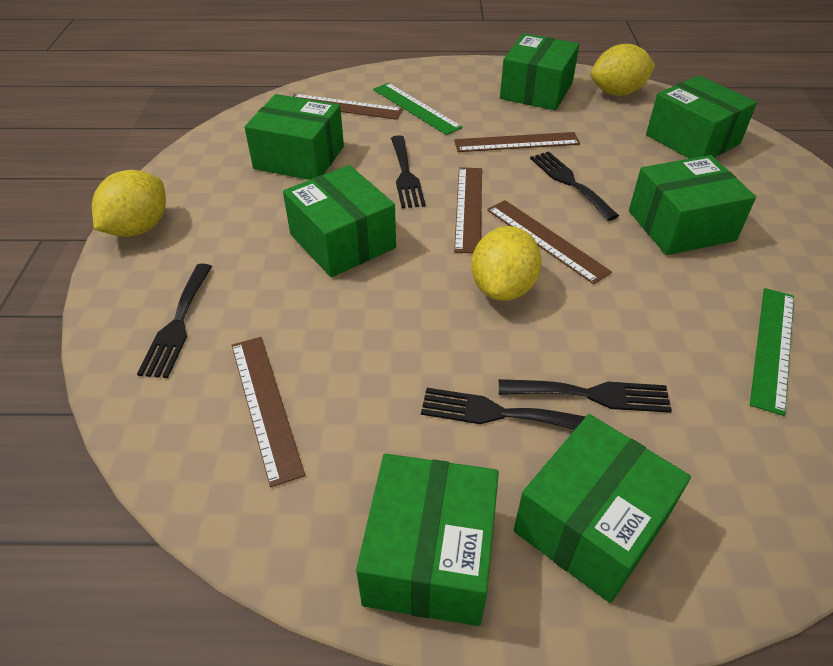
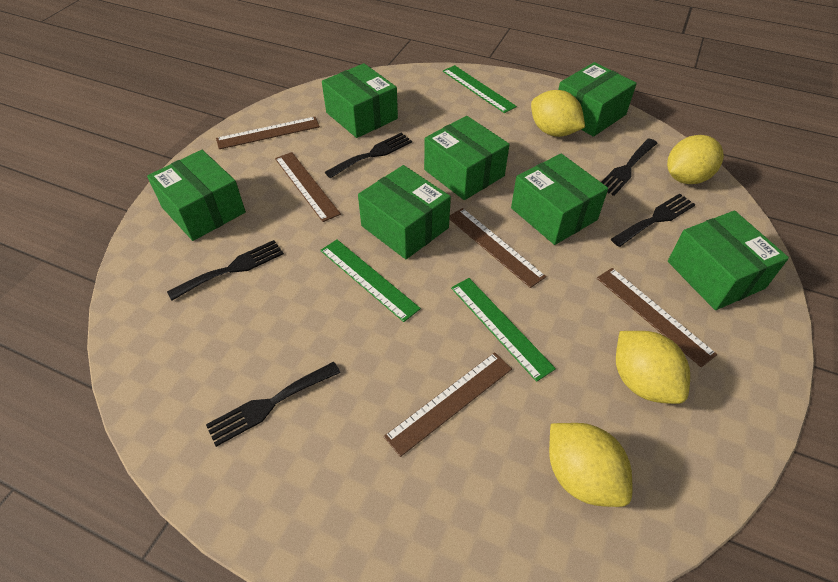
green ruler: [373,83,463,135] [750,288,794,416] = 2 -> [320,239,421,322] [443,65,517,113] [451,278,556,382] = 3
yellow lemon: [92,170,166,237] [471,226,542,301] [591,44,656,96] = 3 -> [531,90,585,137] [549,423,632,507] [616,331,690,404] [667,135,724,184] = 4

